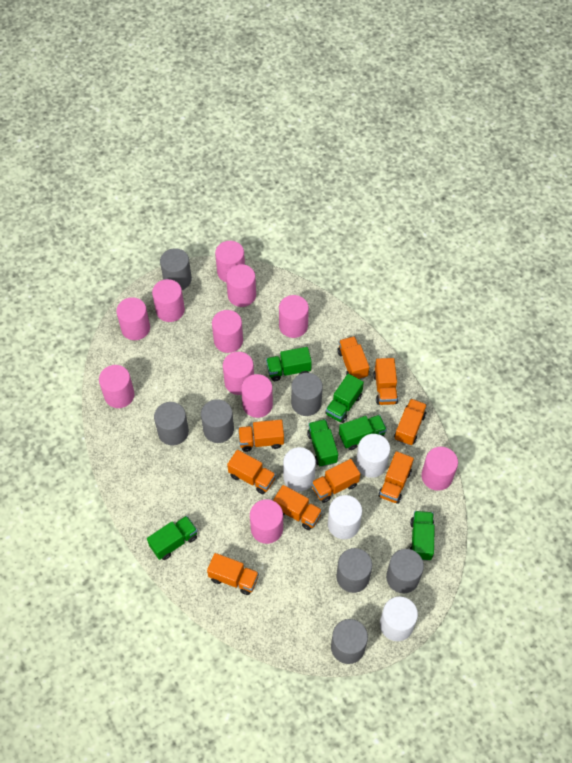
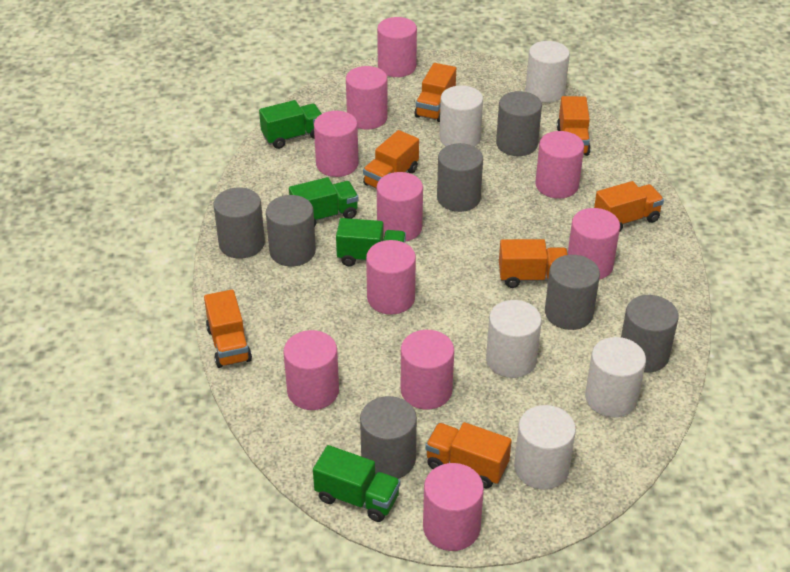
green truck: [147,516,197,560] [266,347,312,381] [307,419,338,467] [325,374,364,423] [339,415,387,450] [410,511,435,561] = 6 -> [259,100,322,149] [289,177,359,227] [313,445,400,522] [336,218,406,267] = 4
orange truck: [207,553,259,595] [227,450,276,494] [238,420,284,452] [273,485,322,530] [311,459,360,503] [337,336,369,379] [373,358,398,405] [378,451,414,504] [394,399,427,445] = 9 -> [204,290,252,368] [363,130,419,189] [415,63,456,122] [425,422,512,488] [499,239,568,288] [557,96,591,156] [594,181,664,232] = 7
pink cylinder: [99,365,135,408] [116,297,150,340] [152,279,185,322] [212,310,243,353] [215,241,245,282] [223,352,254,395] [226,264,256,307] [241,374,273,418] [250,499,283,544] [279,295,309,338] [421,447,458,491] = 11 -> [283,330,339,410] [314,111,359,177] [346,66,388,129] [366,240,416,314] [377,17,417,77] [377,172,423,242] [401,330,454,410] [423,463,484,551] [535,131,584,199] [568,208,620,280] = 10
white cylinder: [283,447,316,491] [328,495,362,539] [356,434,390,478] [380,596,418,641] = 4 -> [439,86,483,147] [486,300,542,378] [514,405,576,490] [526,41,570,103] [585,337,646,417] = 5

